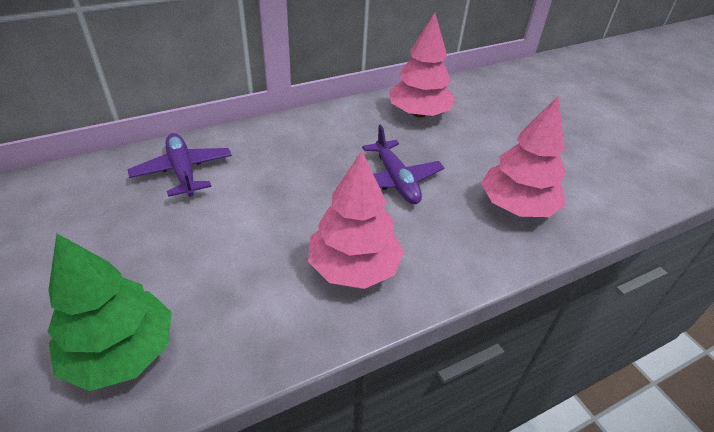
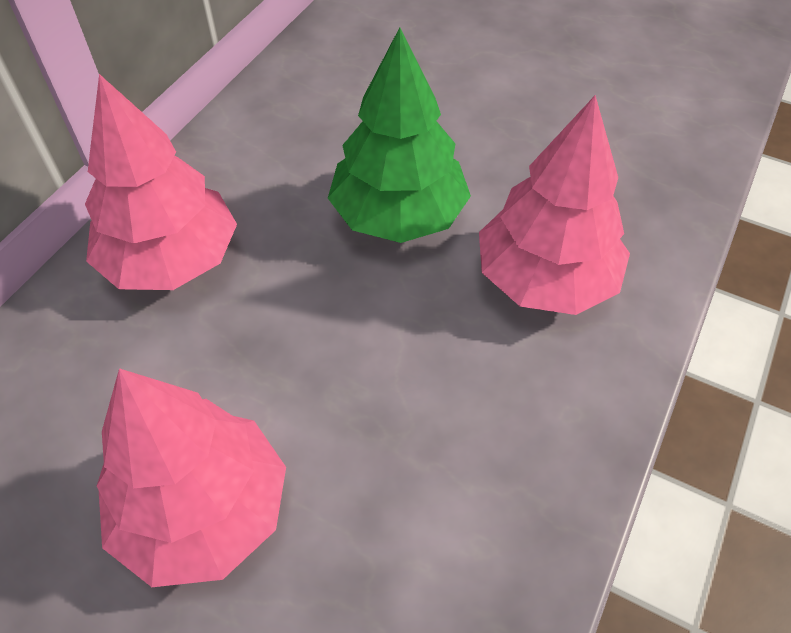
purple plane: [128,133,232,197] [362,125,444,204] = 2 -> none = 0

